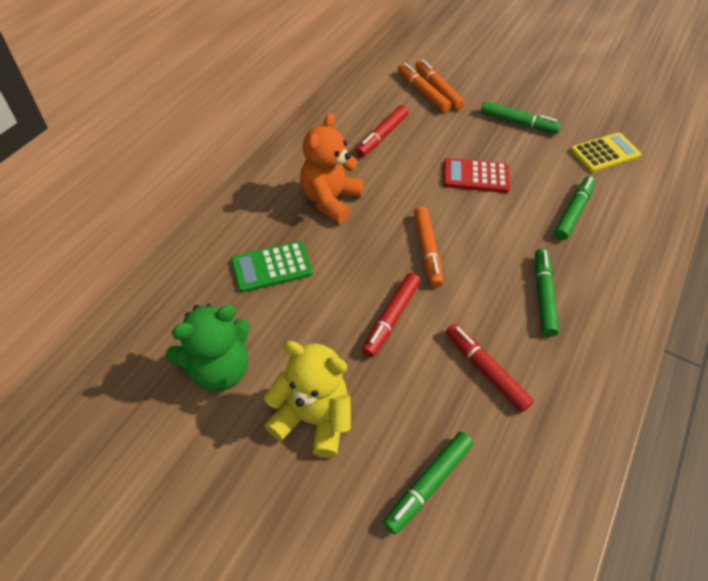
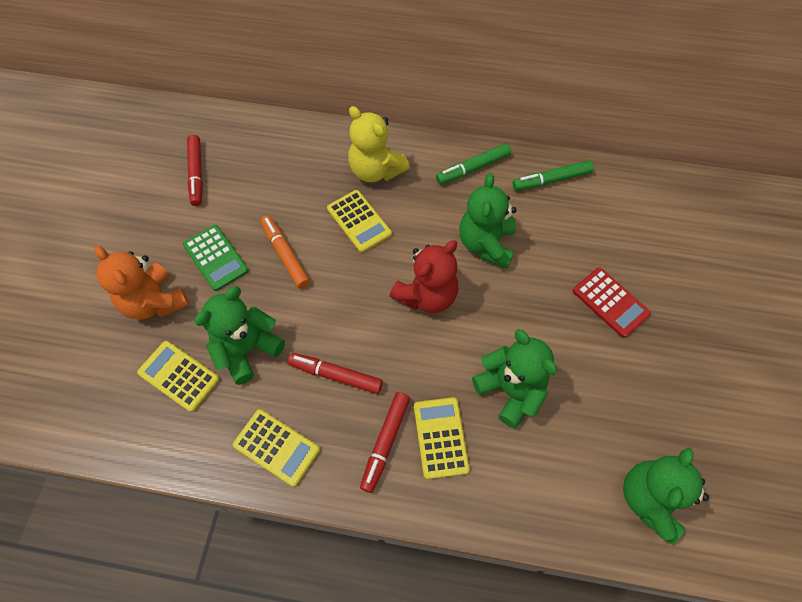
green marker: [383,432,473,535] [481,101,561,134] [535,248,559,337] [554,176,596,240] = 4 -> [436,143,511,185] [513,160,594,191] = 2
green teddy bear: [165,304,250,392] = 1 -> [194,286,285,385] [459,173,517,268] [472,329,557,428] [623,448,709,544] = 4
orange marker: [398,63,451,112] [414,206,443,287] [415,59,465,110] = 3 -> [260,216,310,289] = 1
red teddy bear: none = 0 -> [390,240,458,313] = 1
yellow calculator: [570,133,641,173] = 1 -> [137,341,220,412] [233,409,320,487] [327,190,392,253] [414,397,470,479] = 4

